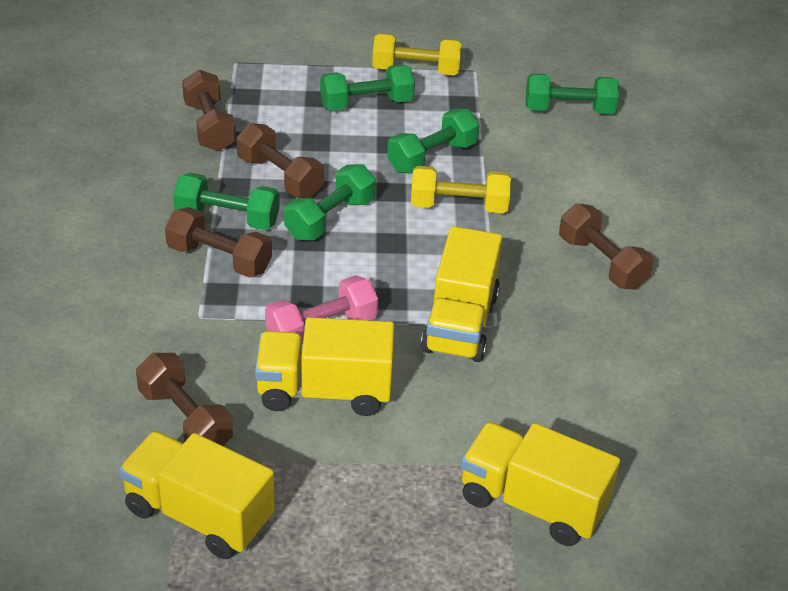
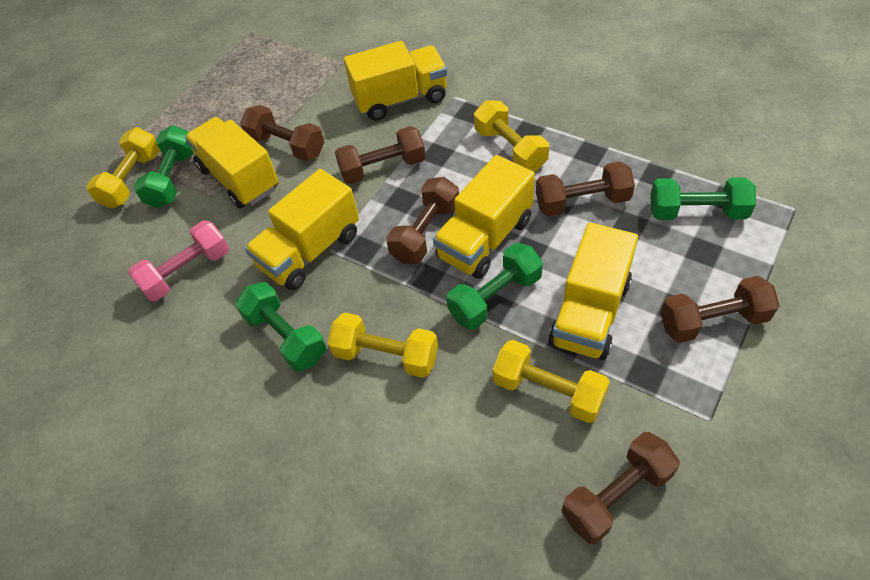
brown dumbbell: [136,353,233,446] [165,207,272,278] [182,70,236,151] [237,123,324,198] [559,203,654,290] = 5 -> [240,105,324,161] [335,126,426,184] [386,177,459,264] [536,161,635,216] [561,432,680,544] [660,276,780,343] = 6
green dumbbell: [173,173,280,230] [284,164,376,241] [320,65,415,111] [387,109,479,174] [526,73,619,114] = 5 -> [134,125,194,208] [235,282,326,371] [446,243,543,329] [651,177,756,220] = 4
yellow dumbbell: [372,33,462,75] [411,166,511,213] = 2 -> [86,127,160,209] [328,313,438,378] [474,100,549,172] [493,340,610,423] = 4
yellow truck: [119,431,275,559] [255,317,394,416] [421,226,502,362] [461,422,620,546] = 4 -> [185,117,279,209] [245,169,359,290] [344,41,447,121] [433,155,535,279] [549,222,638,360] = 5

